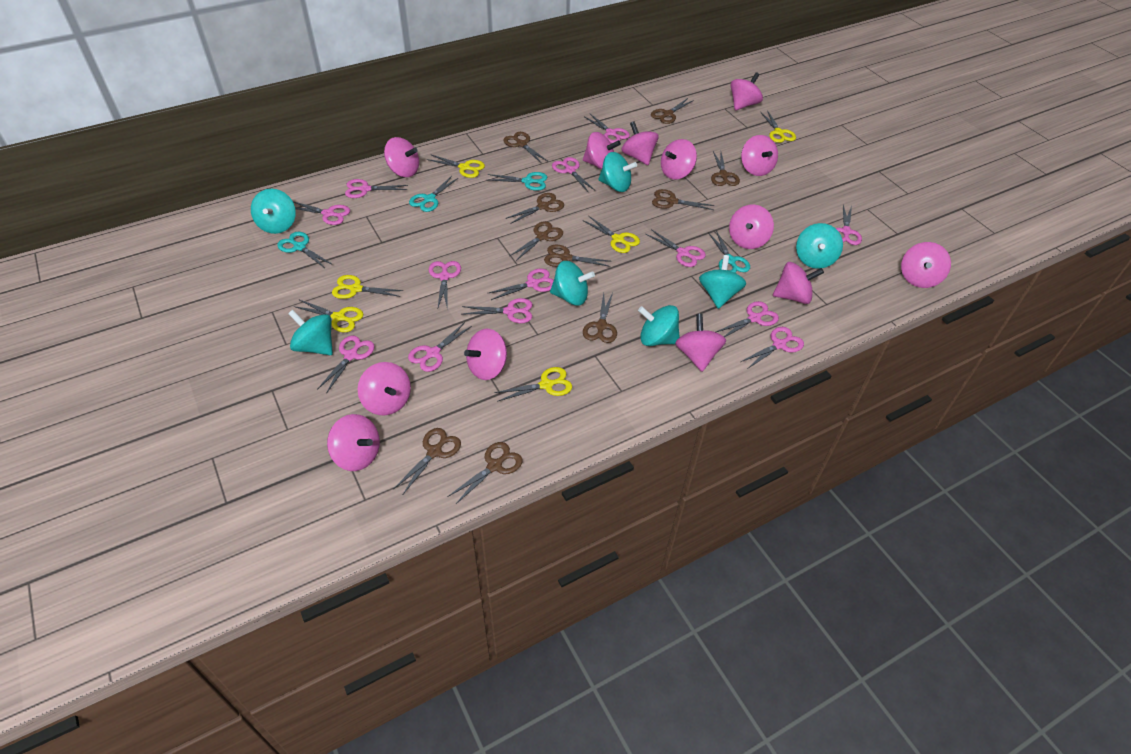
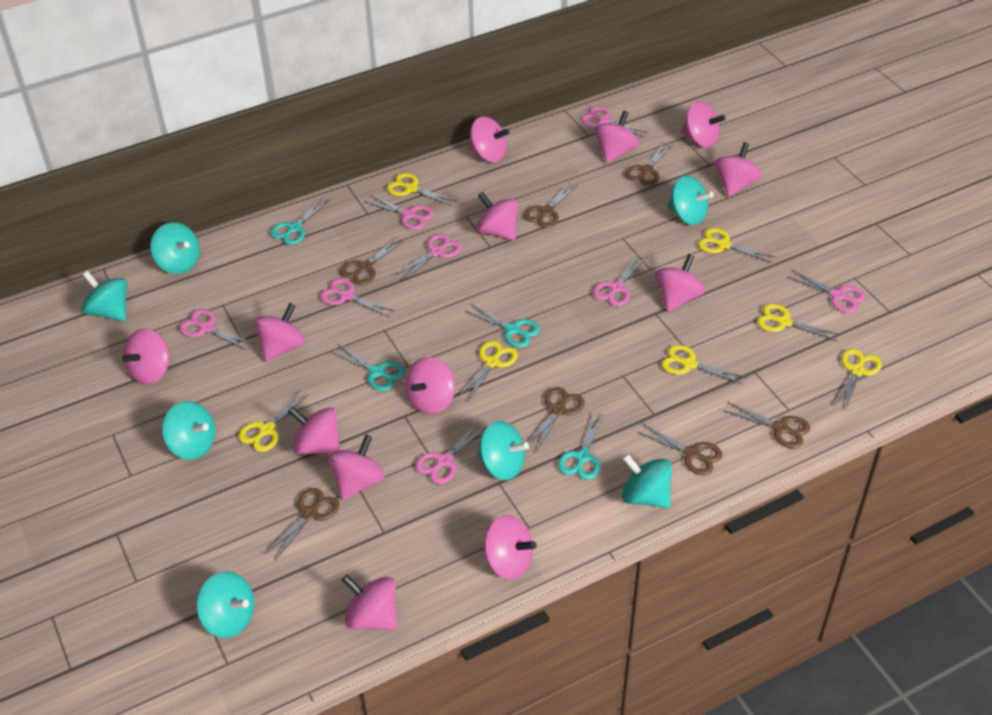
brown scissors: [394,428,461,494] [447,442,522,505] [503,132,547,164] [505,193,564,224] [510,221,563,261] [544,245,610,267] [583,293,617,343] [651,98,694,124] [652,189,714,210] [711,151,740,186] = 10 -> [265,488,340,560] [340,238,404,285] [524,183,577,228] [528,387,585,452] [625,143,673,186] [637,424,723,475] [723,402,810,448] = 7
pink scissors: [293,201,350,225] [317,336,375,394] [345,179,408,198] [408,322,472,372] [429,261,461,307] [462,298,532,323] [487,269,554,300] [552,157,595,193] [585,114,630,143] [646,229,706,267] [716,301,779,337] [741,327,804,369] [836,205,862,245] = 13 -> [179,309,254,350] [320,278,395,317] [364,195,434,230] [395,234,462,281] [415,422,486,484] [581,106,649,137] [593,255,646,306] [787,270,866,313] = 8
yellow scissors: [294,300,363,332] [332,275,404,299] [427,154,485,178] [494,367,572,402] [583,216,640,253] [761,110,796,143] = 6 -> [238,390,309,452] [387,173,457,206] [458,341,518,401] [662,345,746,384] [698,228,776,263] [757,304,840,341] [835,349,882,410] = 7

